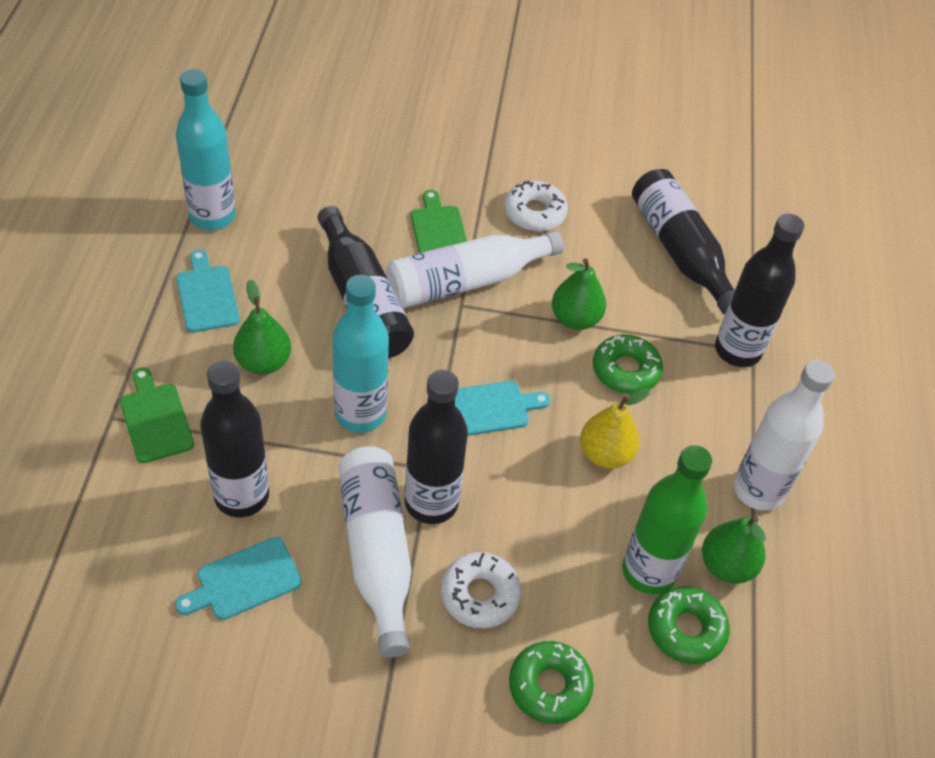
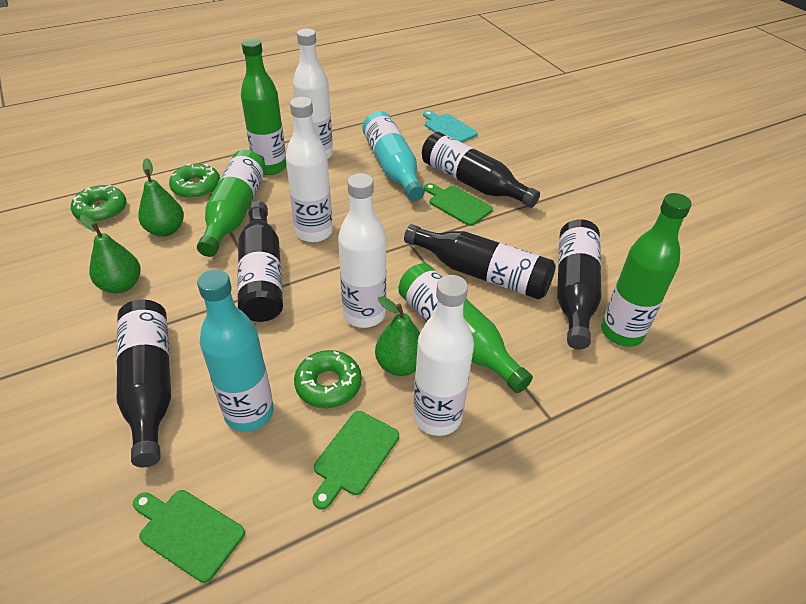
green bottle: [622,445,712,594] = 1 -> [197,150,266,257] [241,39,286,175] [398,263,533,393] [601,193,692,347] = 4
green cutting board: [120,367,194,463] [411,190,467,253] = 2 -> [133,490,245,583] [312,411,399,509] [424,183,493,226] = 3
turquoise cutting board: [175,537,302,620] [176,250,240,332] [455,381,551,436] = 3 -> [423,110,477,142] = 1
white bottle: [338,446,411,658] [386,231,564,308] [734,360,835,511] = 3 -> [286,97,333,242] [293,29,333,159] [338,173,386,328] [413,275,474,436] = 4
white donut: [441,552,522,628] [504,181,568,231] = 2 -> none = 0
yellow pear: [580,388,650,469] = 1 -> none = 0

